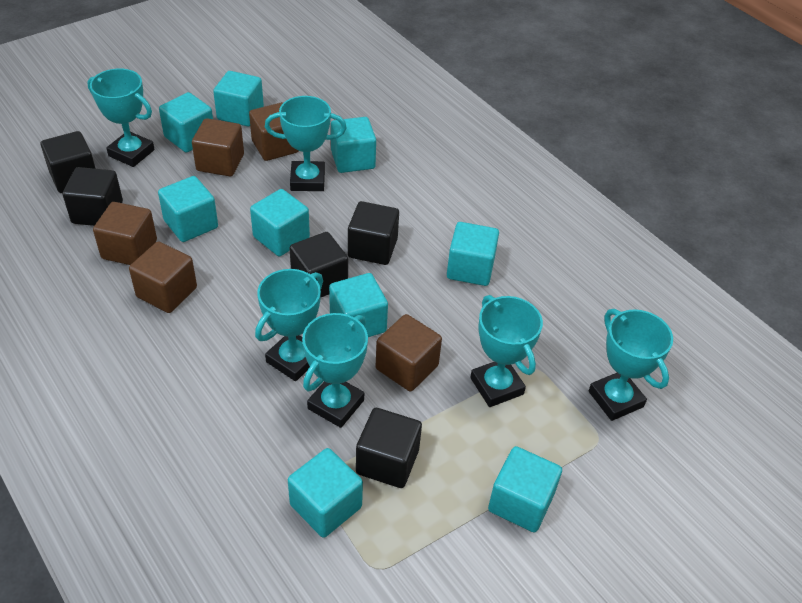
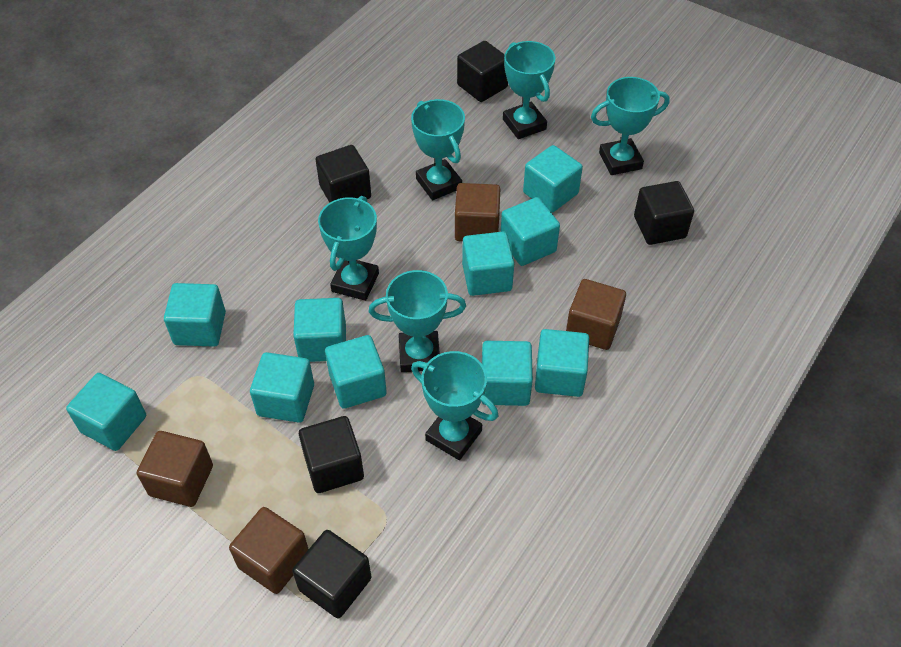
brown cube: [93,202,157,265] [129,241,197,313] [192,118,244,176] [249,102,299,161] [375,314,442,391] = 5 -> [137,431,213,507] [229,507,309,594] [455,183,500,242] [566,279,626,350] = 4
turquoise cube: [158,176,218,242] [159,92,213,153] [213,71,264,126] [250,189,310,256] [288,448,363,538] [329,273,388,337] [331,117,376,173] [447,222,499,286] [488,446,562,532] = 9 -> [66,373,146,451] [164,283,226,347] [250,352,314,423] [293,298,346,362] [325,335,387,409] [462,232,514,296] [482,341,533,406] [501,197,560,266] [523,145,583,213] [535,329,589,397] = 10

